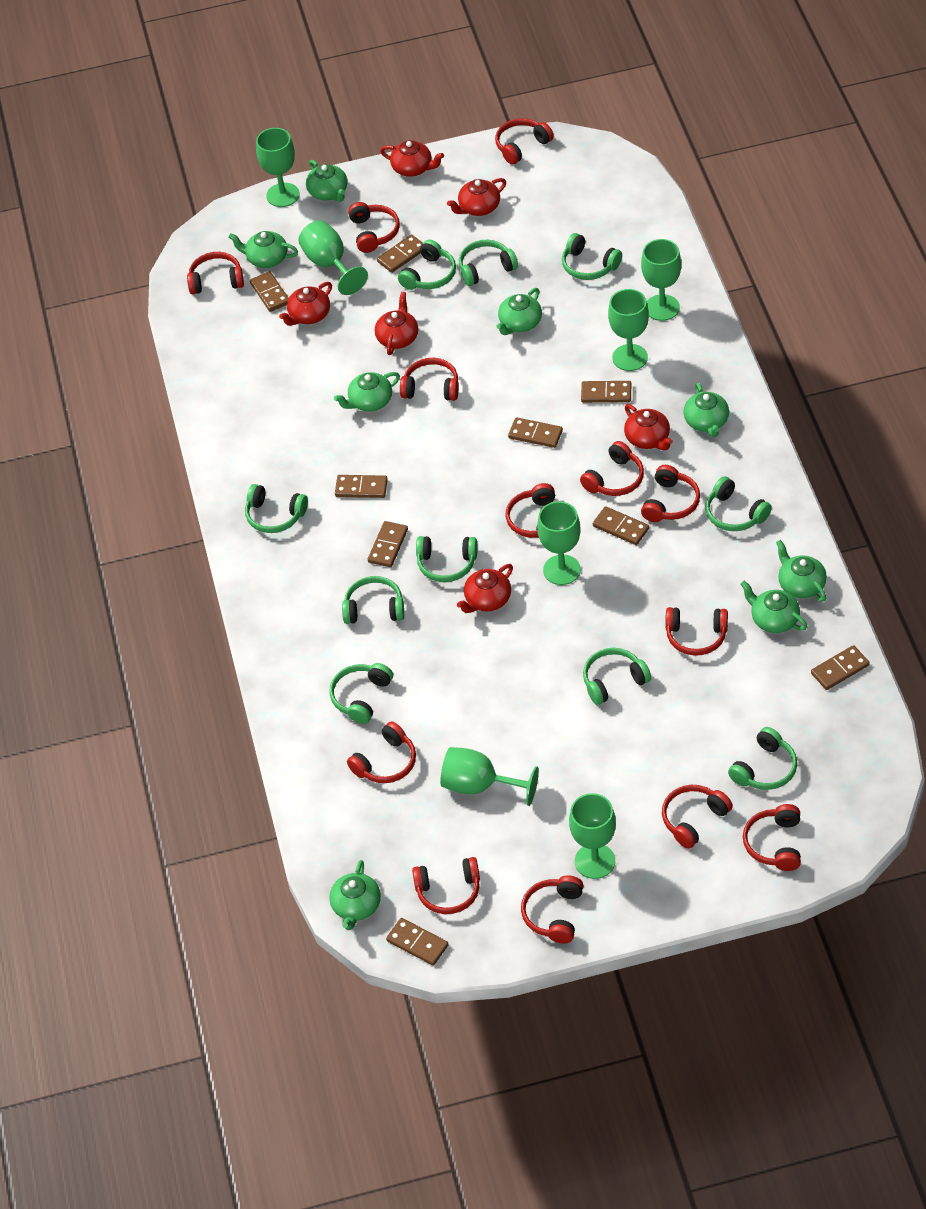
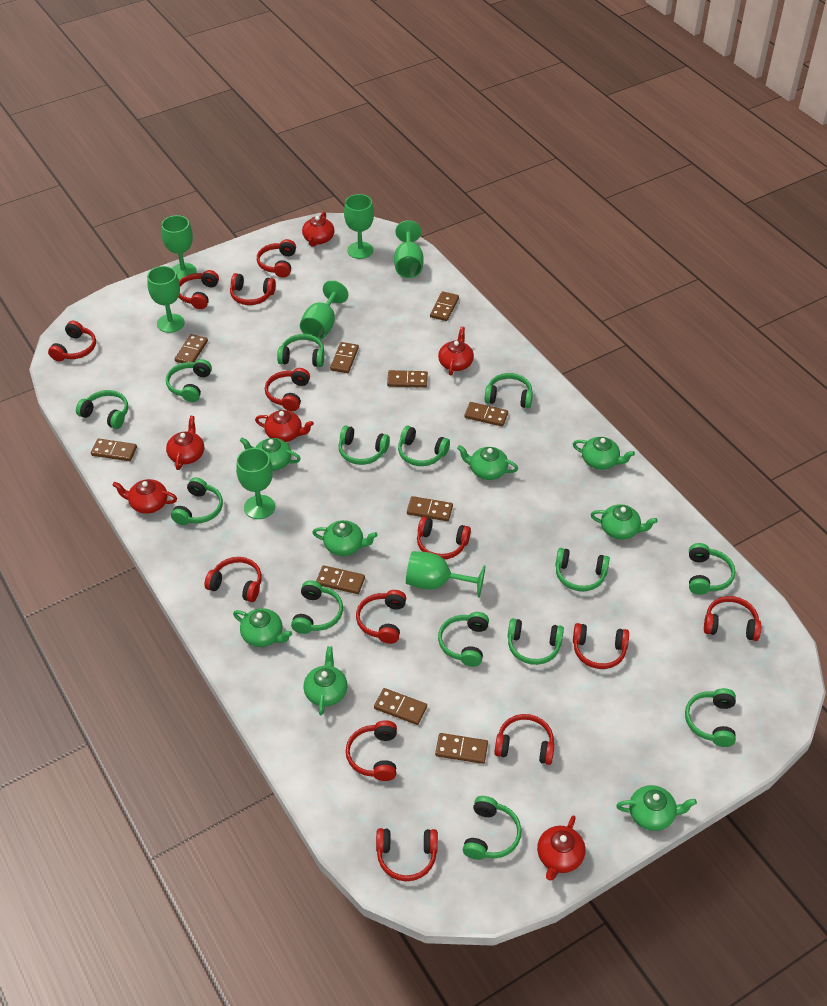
brown domino: [250,271,289,312] [335,475,388,498] [368,521,408,567] [377,234,423,273] [386,918,448,965] [508,417,563,448] [581,381,631,403] [593,506,649,545] [811,645,870,690] = 9 -> [91,438,137,461] [175,334,208,363] [316,565,365,594] [330,342,359,373] [374,688,427,725] [387,370,428,388] [407,496,453,521] [430,291,459,321] [435,733,488,764] [464,402,508,427] = 10
green headphones: [245,484,308,533] [329,663,393,724] [342,576,404,624] [398,240,456,290] [416,536,477,582] [459,240,518,286] [562,233,622,280] [583,648,651,705] [705,476,772,531] [728,727,797,790] = 10 -> [76,390,128,429] [166,359,212,402] [171,477,223,525] [277,334,324,367] [291,580,343,634] [339,426,390,465] [398,426,450,466] [438,612,489,667] [463,796,522,860] [484,373,533,408] [508,618,564,665] [555,548,610,591] [685,688,736,747] [689,543,735,595] = 14

